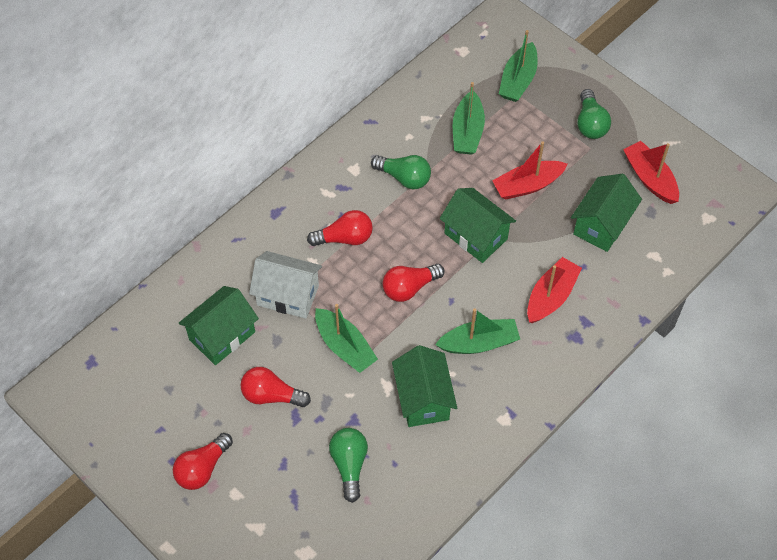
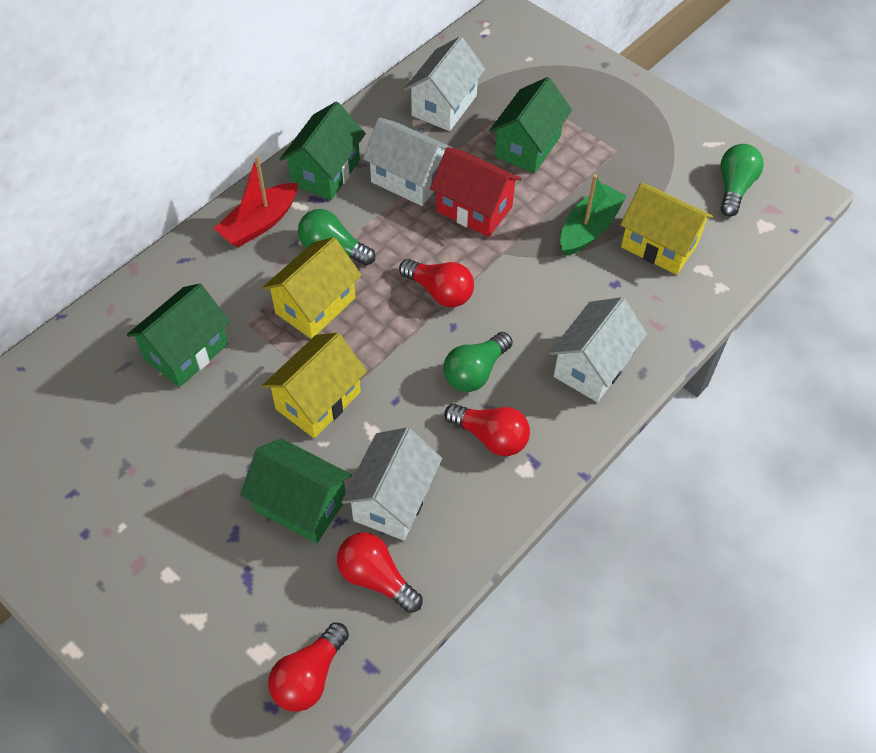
green boat: [315,304,378,373] [435,309,520,354] [453,82,485,155] [499,30,538,102] = 4 -> [560,174,627,256] = 1
red boat: [492,141,568,200] [527,257,582,323] [623,141,679,204] = 3 -> [214,156,298,247] = 1
red house: none = 0 -> [430,147,522,237] = 1
white house: [249,251,322,319] = 1 -> [341,427,442,540] [363,117,453,206] [404,36,485,131] [549,297,647,402] = 4
yellow house: none = 0 -> [262,237,361,339] [262,333,367,438] [620,183,713,275] = 3

